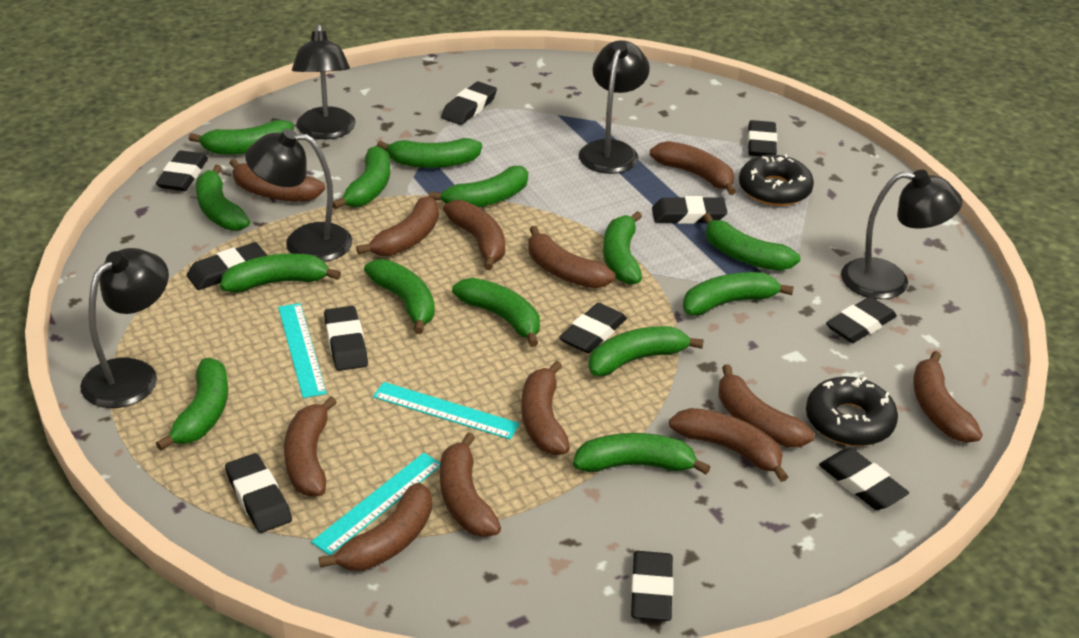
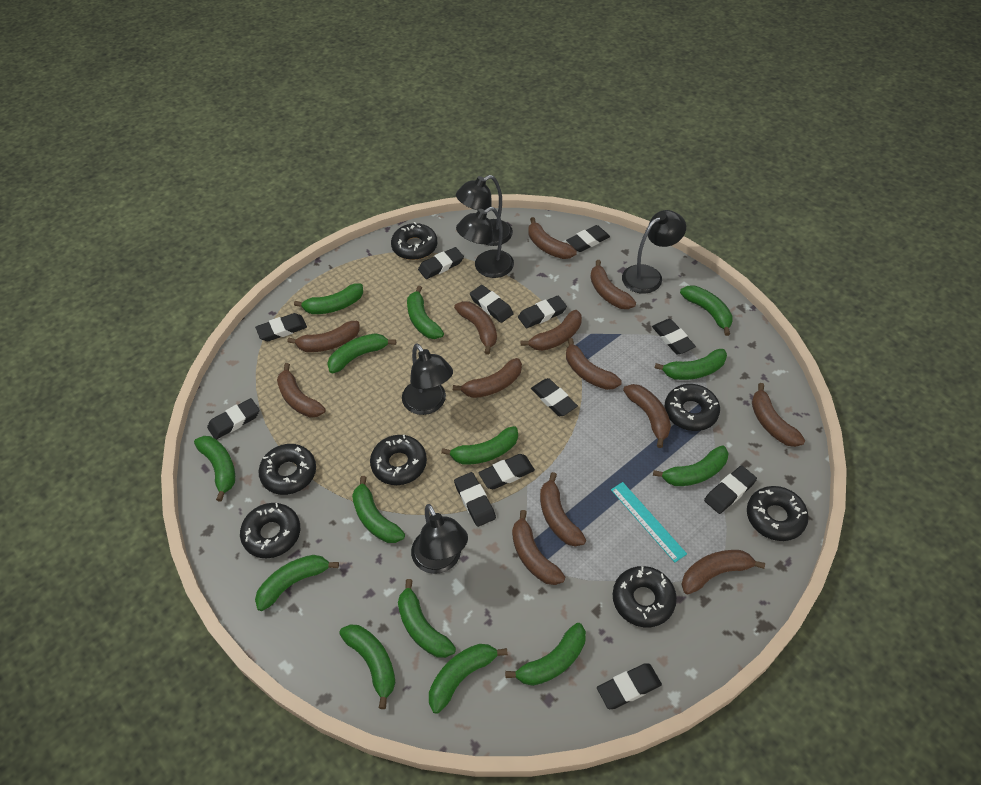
black donut: [739,154,814,206] [806,376,898,446] = 2 -> [240,503,300,558] [259,444,316,495] [370,435,427,485] [391,222,438,260] [613,566,677,627] [664,384,720,431] [747,486,809,541] = 7
black eraser: [156,150,208,191] [187,242,268,290] [225,453,292,533] [324,306,368,371] [441,81,497,125] [559,303,627,353] [631,551,674,621] [652,196,727,224] [748,120,777,156] [819,448,909,510] [826,297,897,343] = 11 -> [207,398,260,440] [255,313,307,341] [418,247,464,279] [454,472,496,527] [470,285,514,323] [479,454,535,489] [518,296,567,328] [531,378,578,416] [566,225,610,252] [597,663,662,709] [652,319,696,354] [704,465,757,514] = 12
brown banana: [229,159,325,202] [284,396,337,496] [319,482,432,571] [356,196,439,256] [440,433,501,537] [443,200,505,270] [522,361,570,455] [528,226,615,288] [650,141,736,195] [669,408,788,482] [718,364,814,447] [913,351,982,443] = 12 -> [277,363,326,417] [287,321,360,352] [453,358,522,398] [454,301,497,355] [512,510,565,585] [521,310,582,351] [528,217,577,259] [540,472,586,546] [566,338,622,390] [590,260,636,309] [623,384,671,448] [681,550,765,595] [752,383,805,447] = 13
turquoise ruler: [278,303,327,398] [311,453,440,555] [373,382,520,439] = 3 -> [611,482,687,562] = 1

